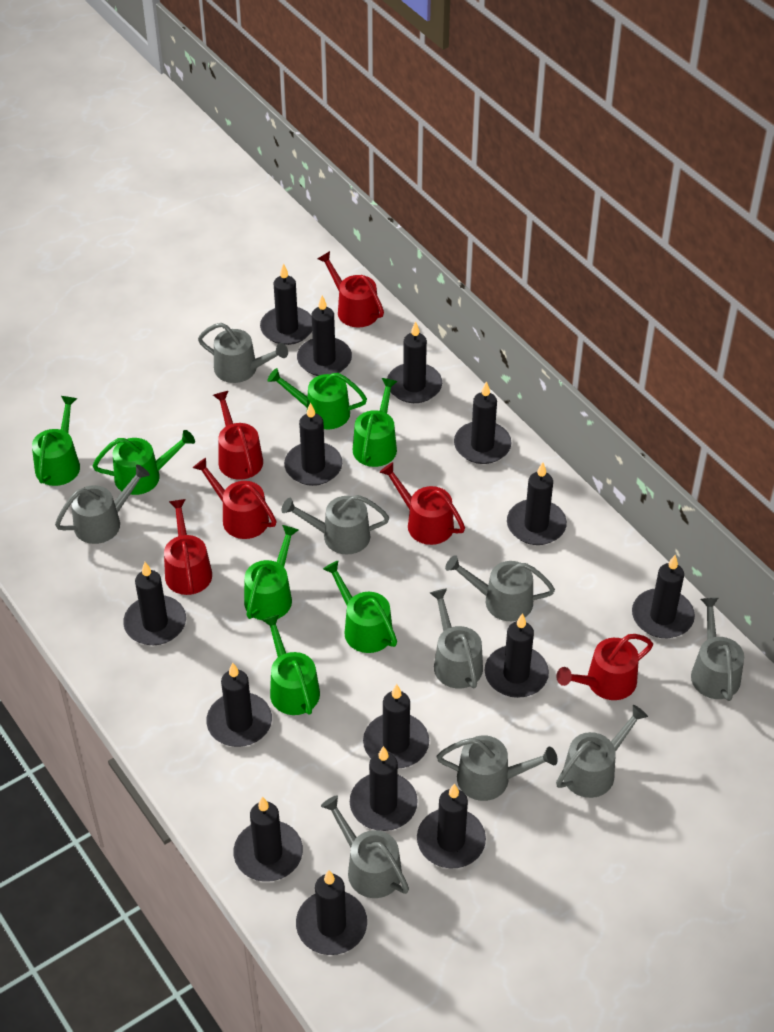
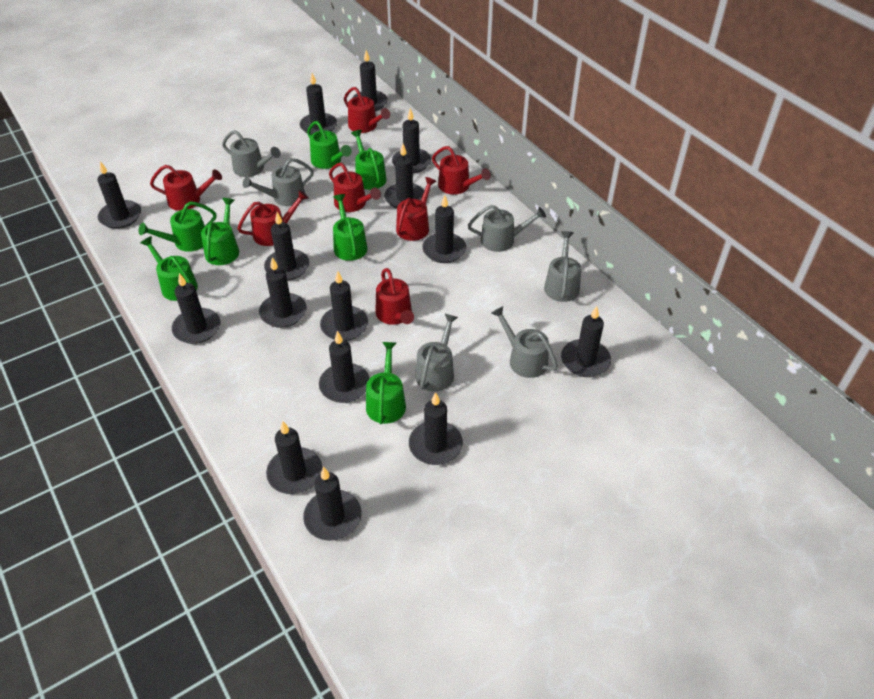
grey watering can: [55,464,150,544] [198,323,288,383] [281,495,389,555] [321,795,409,898] [430,588,483,688] [437,735,558,801] [445,555,555,621] [556,705,648,798] [691,598,744,701] = 9 -> [222,130,281,177] [243,158,314,206] [415,314,458,391] [468,205,546,252] [491,306,558,378] [544,231,581,302] = 6
red watering can: [164,499,212,595] [193,458,277,539] [213,391,263,480] [318,251,384,327] [379,462,465,545] [556,634,653,700] = 6 -> [150,165,222,211] [237,190,308,246] [329,163,381,212] [344,87,390,133] [375,268,414,325] [396,177,436,241] [432,146,491,195] = 7

